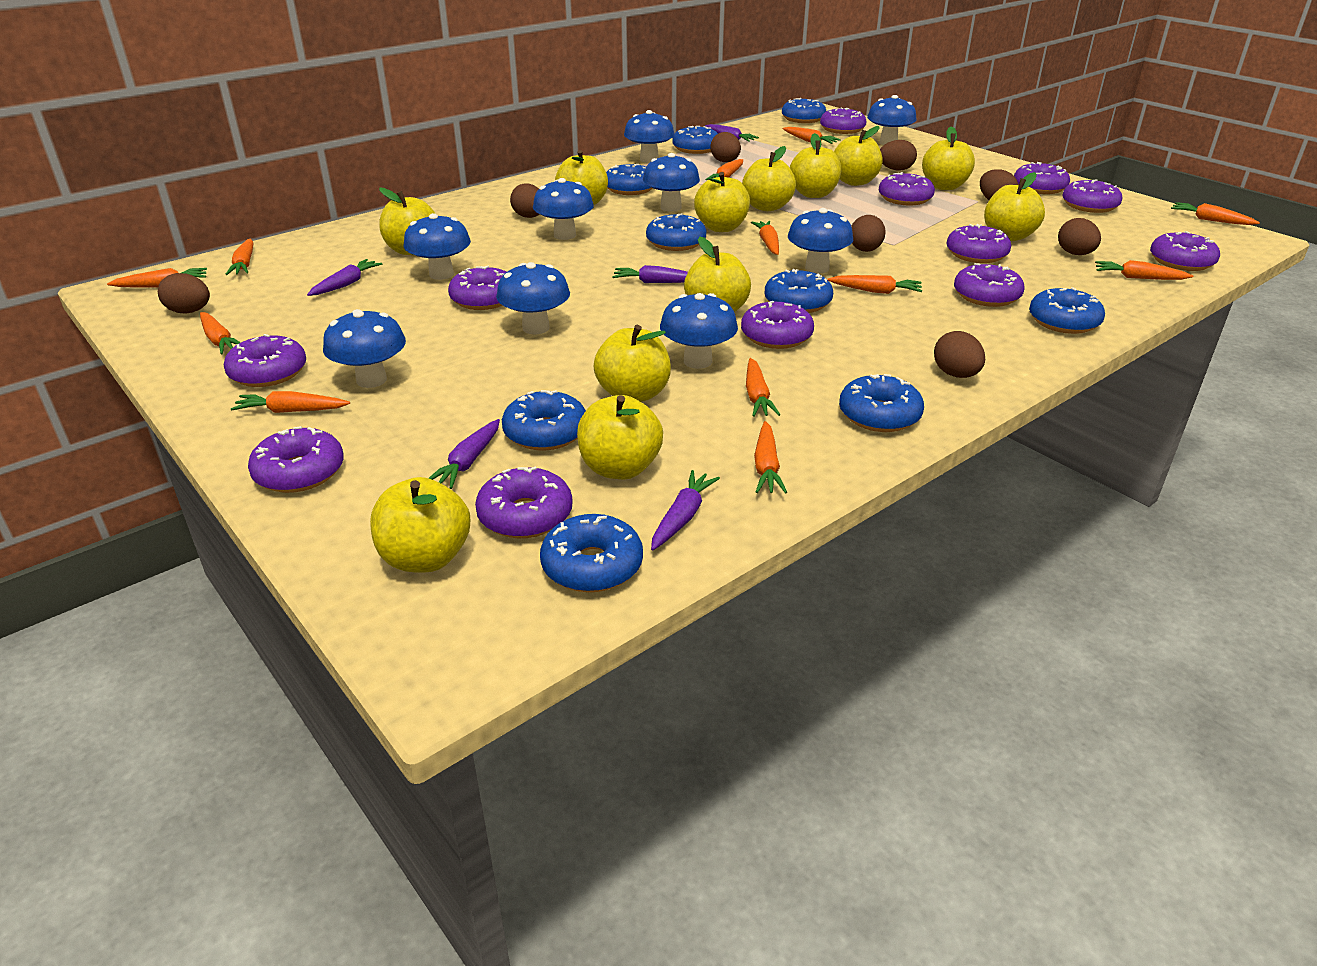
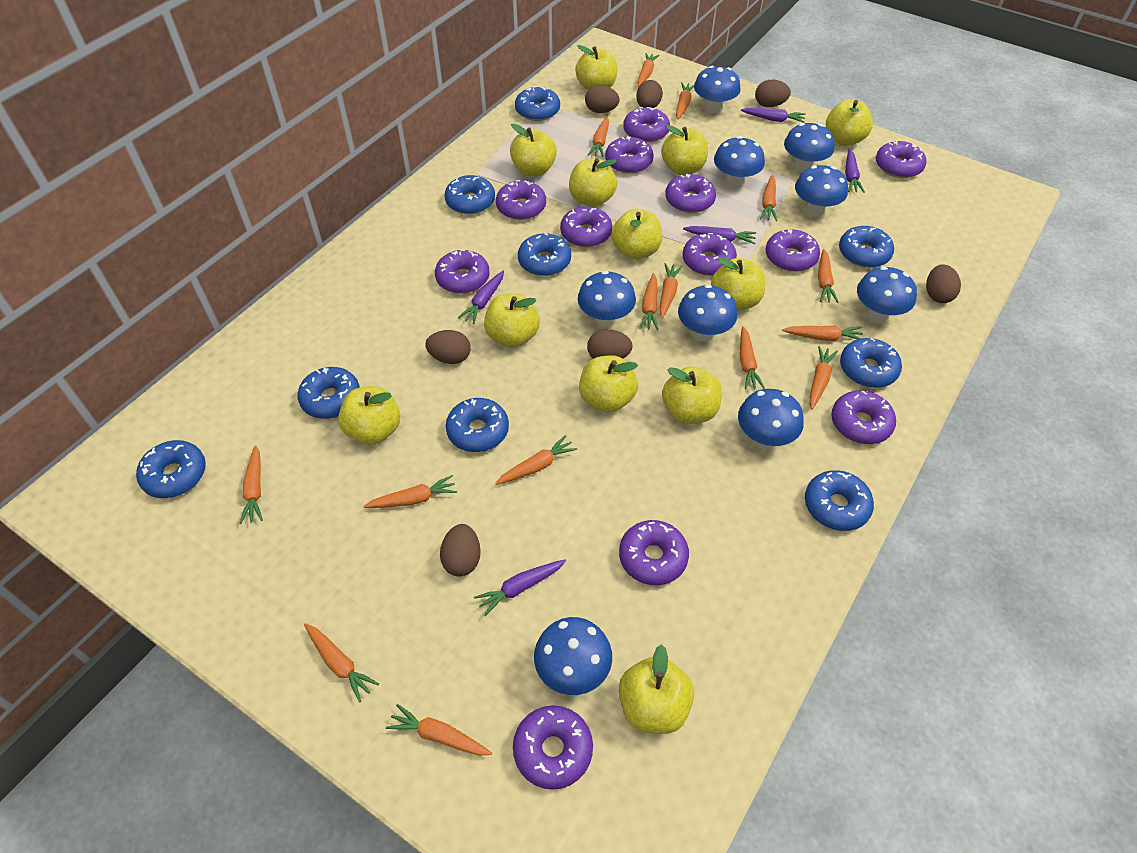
brown egg: [158,273,210,313] [510,183,539,218] [710,132,741,162] [851,215,886,252] [880,140,917,171] [934,331,985,378] [980,169,1018,200] [1058,218,1101,255] = 8 -> [425,330,471,364] [440,524,481,576] [585,85,620,113] [587,329,633,359] [636,80,663,108] [755,80,791,107] [926,264,961,303] = 7
orange carrot: [107,268,207,288] [200,312,241,355] [225,239,254,275] [231,391,350,413] [705,159,743,180] [746,358,780,417] [751,221,779,255] [754,421,787,494] [782,127,841,144] [827,275,922,294] [1095,260,1193,280] [1171,202,1260,225] = 12 -> [240,445,263,524] [304,623,379,702] [364,475,457,508] [386,704,492,755] [495,435,577,485] [588,117,609,157] [637,53,659,87] [639,273,658,330] [659,263,682,319] [676,82,694,119] [740,326,765,389] [760,175,777,221] [782,326,863,341] [809,346,838,409] [818,249,839,303] = 15

